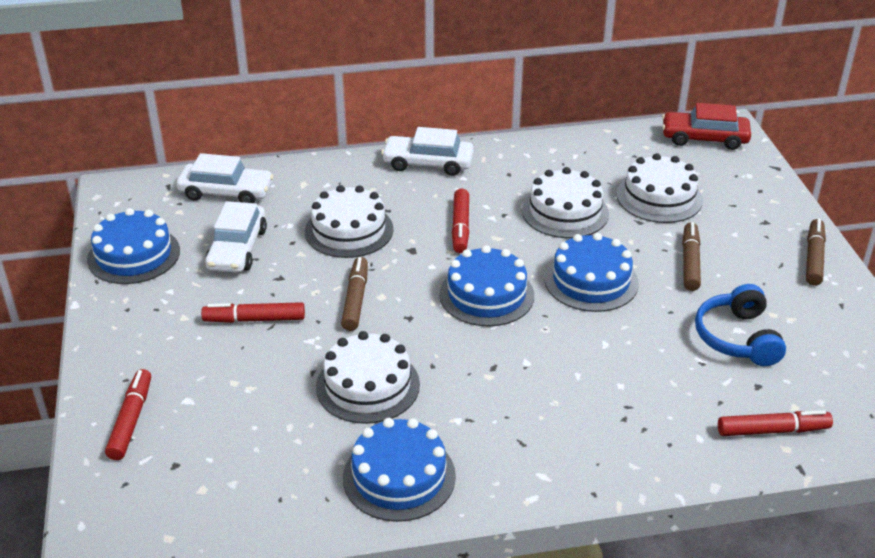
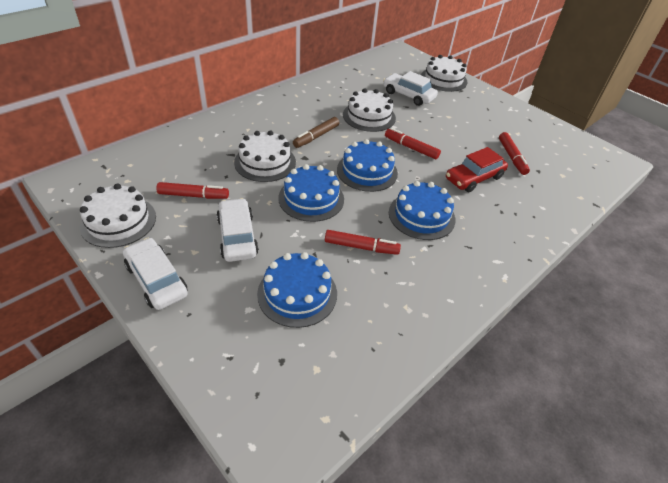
blue headphones: [695,284,786,366] = 1 -> none = 0
brown marker: [341,257,368,331] [682,222,701,291] [806,219,826,286] = 3 -> [293,117,339,148] = 1

